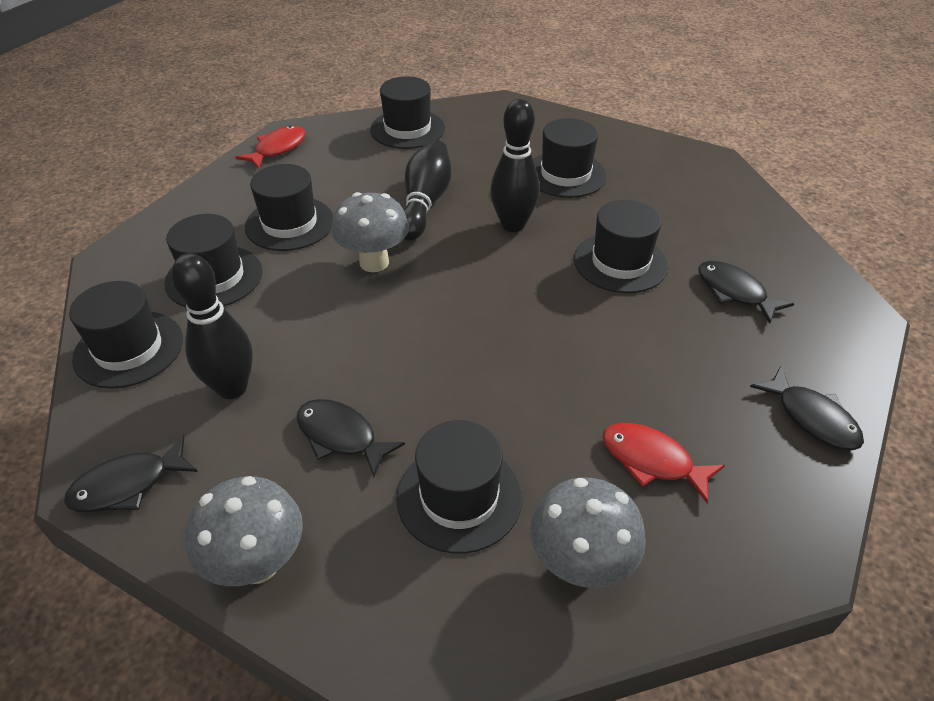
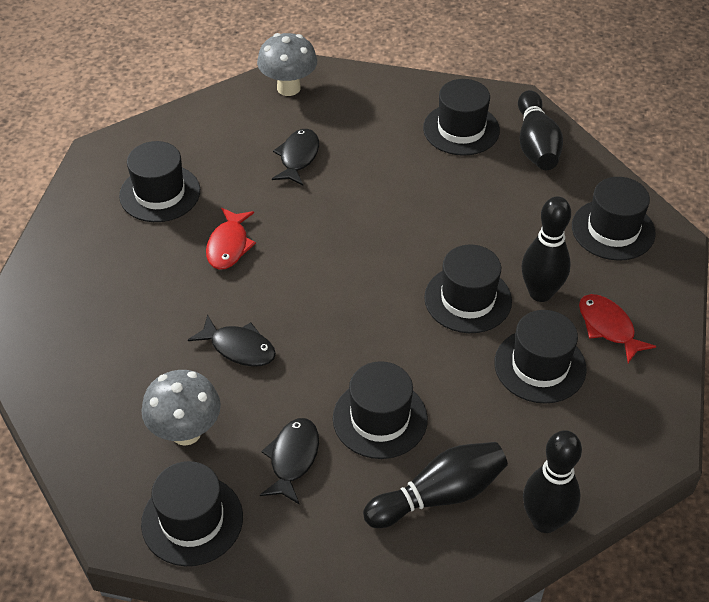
black bowling pin: [171,253,253,399] [404,140,452,241] [490,99,540,232] = 3 -> [363,442,508,528] [518,90,563,170] [522,196,571,302] [523,430,582,533] = 4
black fish: [64,435,198,512] [296,399,405,477] [698,261,794,324] [750,366,864,450] = 4 -> [188,314,276,367] [260,418,319,504] [272,129,319,185] = 3
grey mushroom: [185,476,303,586] [331,192,409,272] [531,477,646,588] = 3 -> [141,370,221,446] [257,33,317,96] = 2

